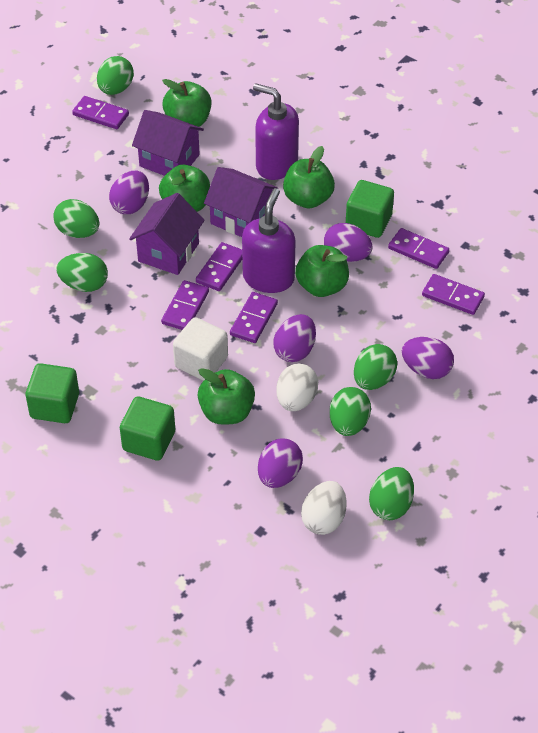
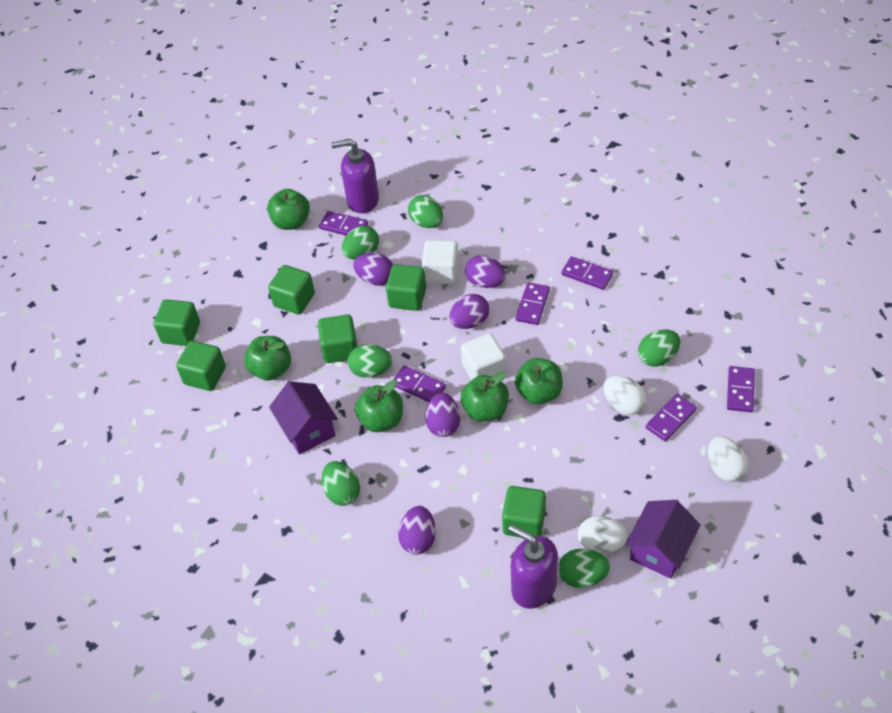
green cube: [26,363,79,423] [120,396,175,461] [346,180,394,238] = 3 -> [154,299,200,346] [176,341,226,391] [268,265,315,315] [318,315,357,363] [386,264,426,311] [502,486,546,537] = 6
purple house: [129,193,204,275] [132,110,204,176] [204,167,278,237] = 3 -> [269,381,338,454] [625,500,701,579] = 2
white cube: [173,317,228,381] = 1 -> [422,240,459,285] [461,333,506,380] = 2
white egg: [276,363,318,411] [301,481,346,535] = 2 -> [577,516,629,554] [603,376,646,415] [708,436,748,482] = 3

